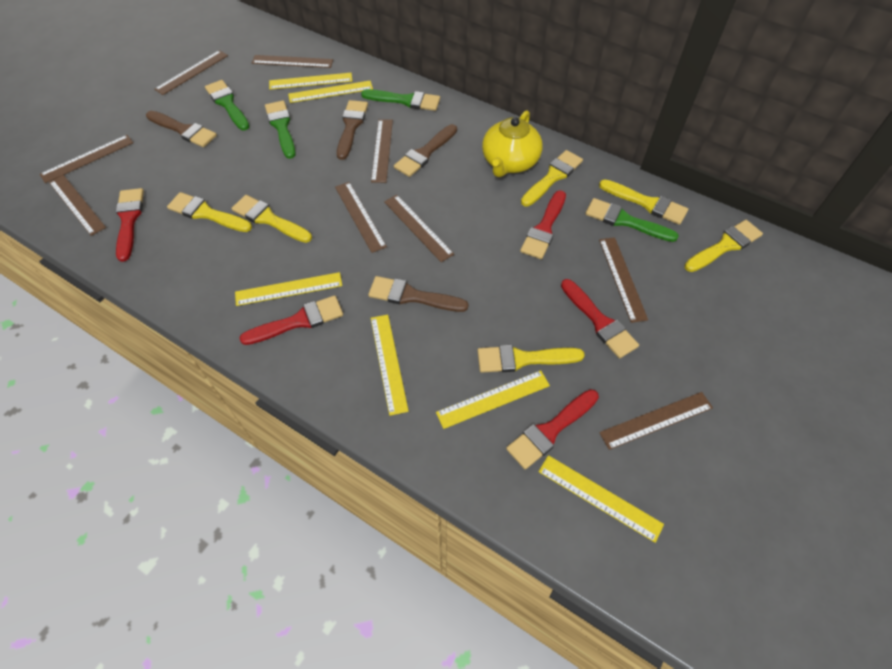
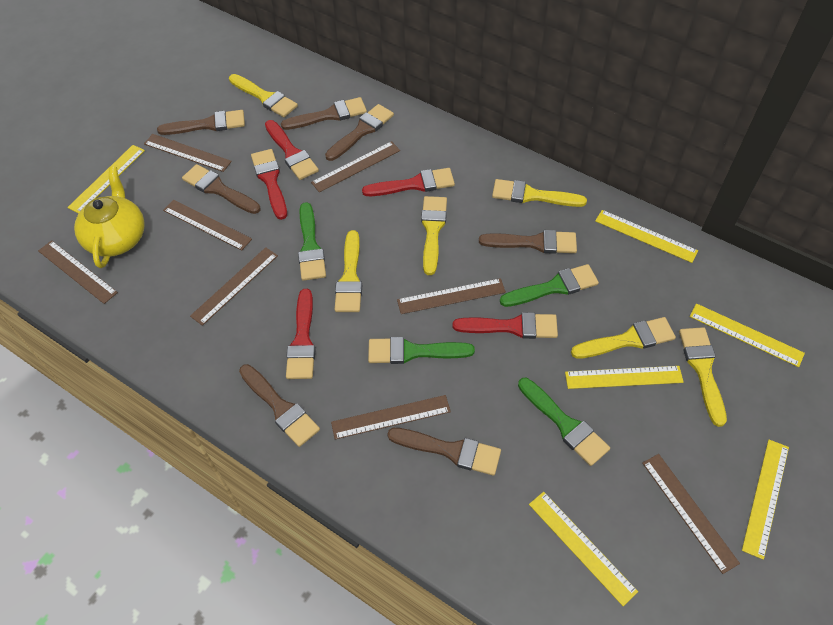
brown brush: [146,111,217,147] [337,100,368,160] [368,276,469,312] [394,124,457,177] = 4 -> [157,110,245,135] [182,164,260,214] [239,364,320,447] [281,97,367,130] [325,104,394,161] [387,428,501,476] [479,230,577,254] = 7
brown ruler: [39,135,133,183] [49,175,106,236] [154,50,228,95] [252,55,333,68] [335,182,387,253] [371,119,393,183] [384,195,454,262] [599,237,648,323] [599,392,713,450] = 9 -> [38,240,118,304] [144,134,232,172] [163,200,252,251] [190,247,278,326] [311,141,400,192] [331,395,451,439] [397,278,506,314] [642,454,740,574] = 8

